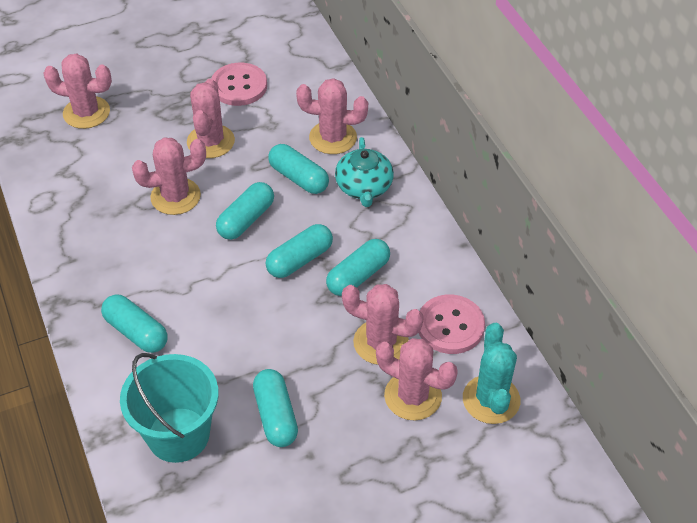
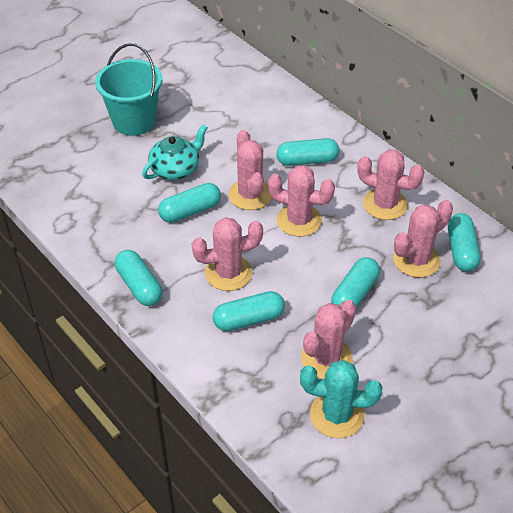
pink button: [211,63,267,106] [419,295,485,354] = 2 -> none = 0

